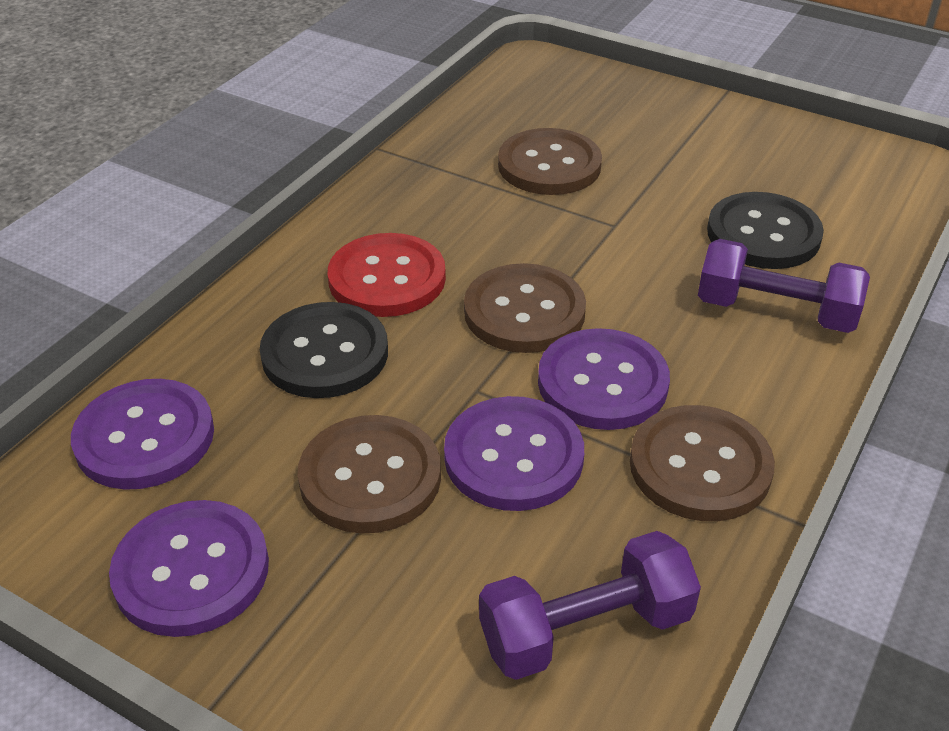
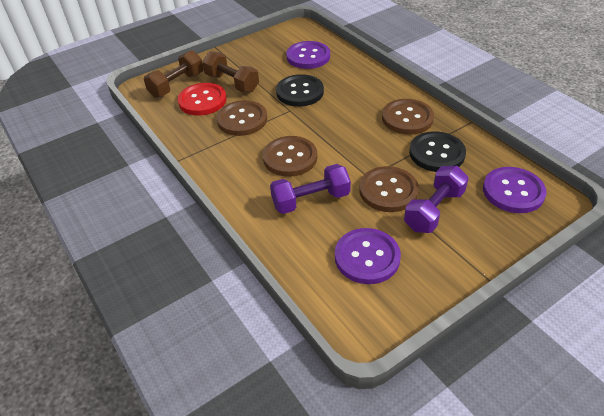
brown dumbbell: none = 0 -> [144,50,203,98] [202,51,259,93] = 2
purple button: [71,379,214,490] [109,500,269,637] [444,396,584,511] [538,328,670,430] = 4 -> [286,41,330,69] [335,228,401,284] [483,167,547,213] = 3

